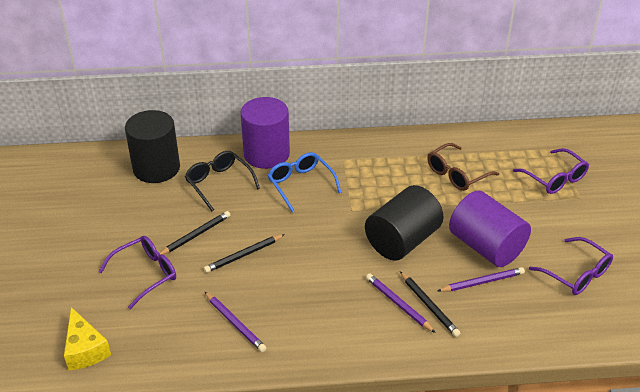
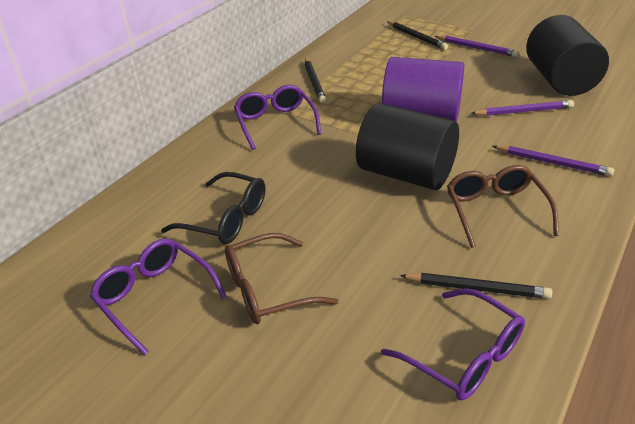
blue glasses: [267,152,341,212] = 1 -> none = 0
brown glasses: [427,143,499,191] = 1 -> [225,233,339,324] [447,165,559,248] = 2
purple cylinder: [240,97,290,169] [449,191,531,267] = 2 -> [382,57,464,122] = 1
yellow cheese: [64,307,111,371] = 1 -> none = 0

